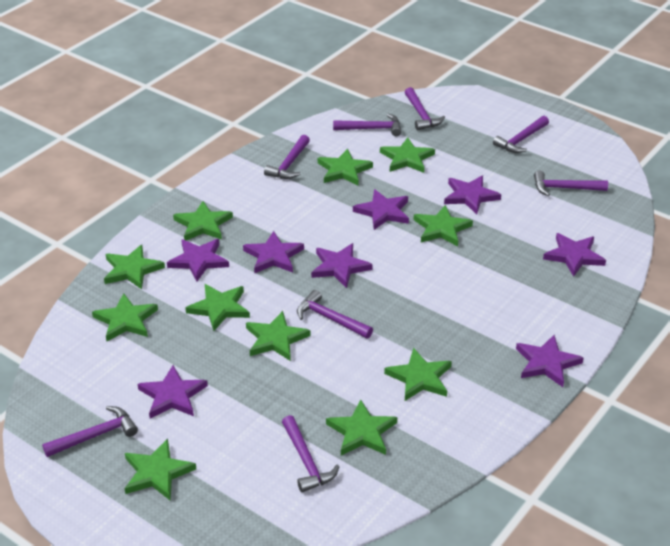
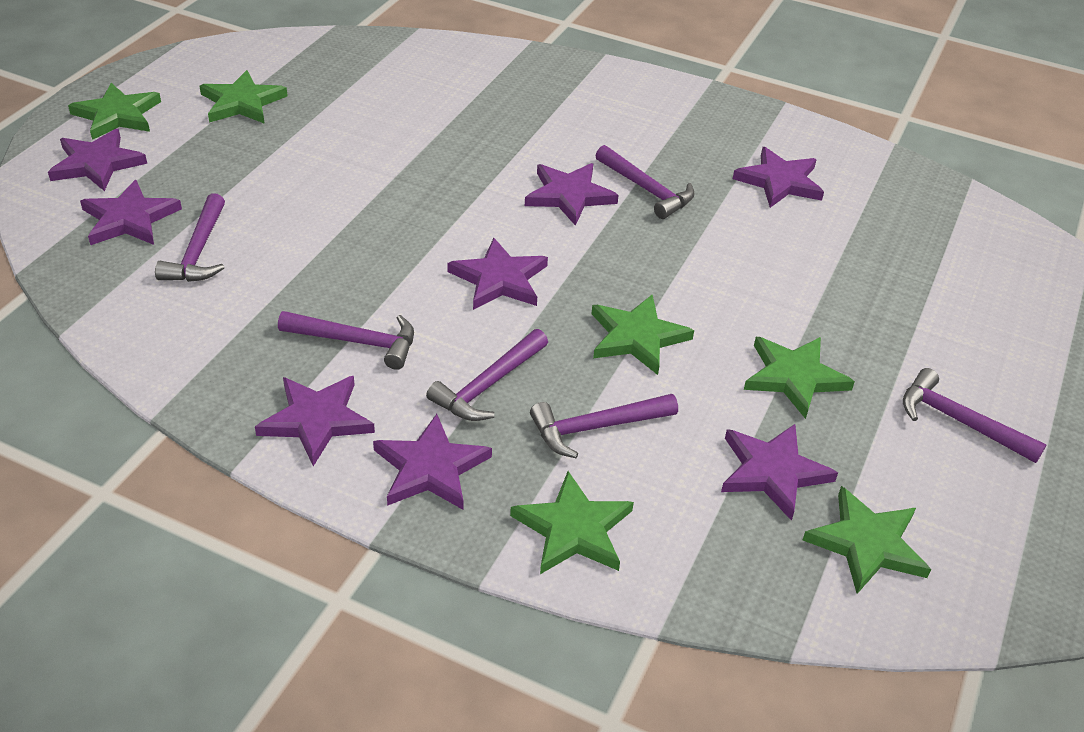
green star: [92,293,158,341] [104,245,165,289] [124,439,196,500] [173,201,233,241] [185,284,250,331] [246,311,311,361] [318,149,373,186] [326,399,397,455] [380,137,435,173] [384,348,452,401] [414,205,473,246] = 11 -> [68,83,161,140] [200,70,288,124] [510,471,634,574] [592,294,694,375] [744,337,855,419] [803,486,931,594] = 6
purple hammer: [42,406,138,457] [264,135,310,179] [282,415,340,493] [297,290,373,339] [333,114,402,136] [405,87,445,130] [493,116,549,153] [534,171,608,196] = 8 -> [155,193,225,282] [278,311,414,370] [426,329,548,421] [530,394,678,458] [595,145,694,219] [903,368,1047,463] = 6

